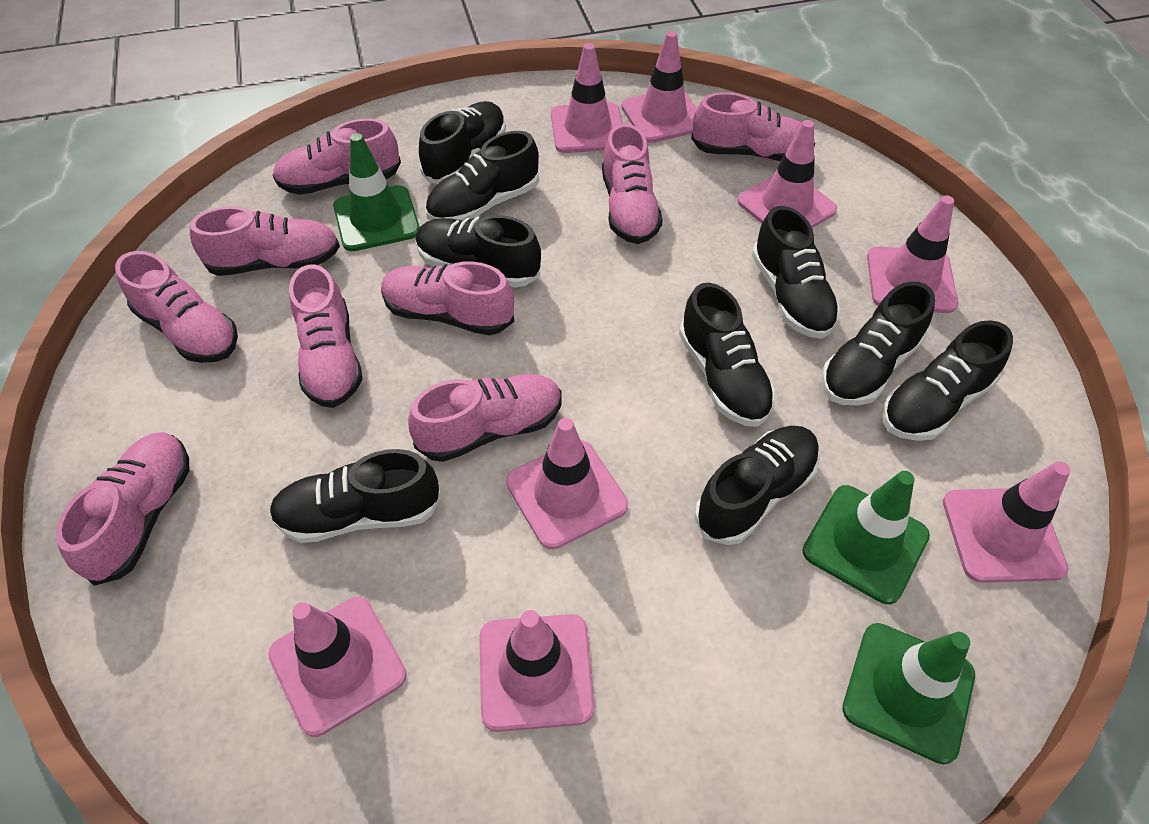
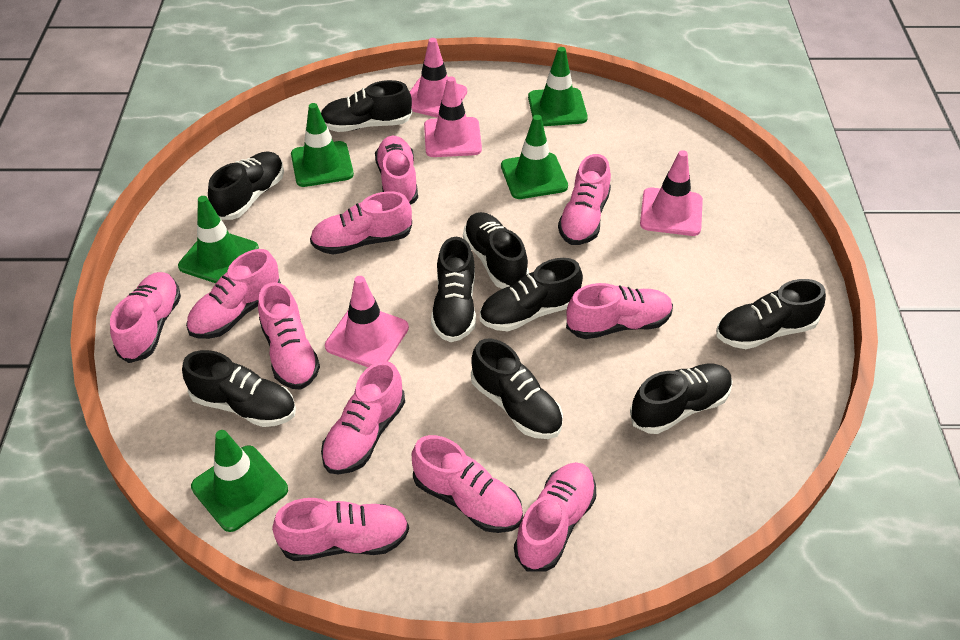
green traffic cone: [333,133,419,251] [803,471,930,604] [842,623,975,764] = 3 -> [178,196,259,283] [191,430,288,532] [291,103,354,187] [501,115,568,199] [528,47,588,126] = 5
pink shoe: [56,432,189,586] [115,251,238,363] [190,206,340,276] [273,118,401,195] [289,264,362,408] [381,261,514,335] [408,374,562,462] [602,123,662,244] [691,92,815,161] = 9 -> [110,272,181,363] [186,249,281,339] [258,282,320,390] [272,498,409,561] [310,191,412,255] [321,361,405,474] [375,136,418,205] [412,435,523,533] [514,462,596,572] [558,154,611,245] [566,283,673,339] = 11
pink traffic cone: [268,597,407,737] [479,610,595,732] [506,418,628,550] [551,43,623,153] [622,31,697,143] [737,120,837,228] [867,195,958,313] [943,461,1071,583] = 8 -> [325,276,409,367] [410,38,467,118] [424,76,482,157] [640,150,703,236] = 4

